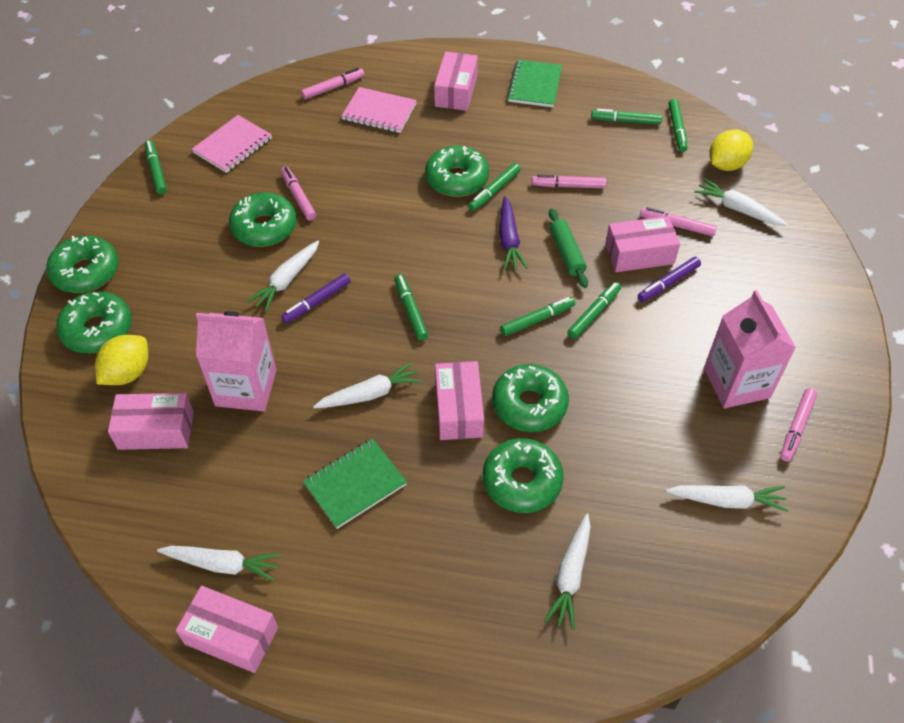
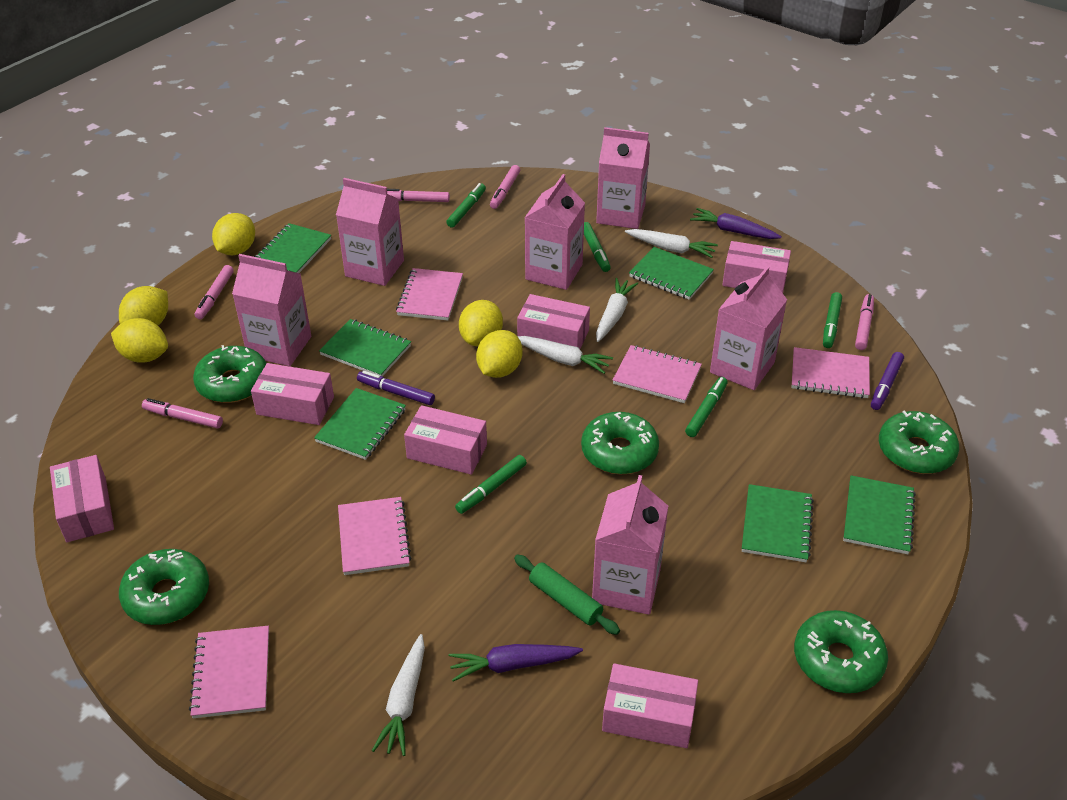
green donut: [46,236,119,293] [56,291,132,353] [229,192,297,247] [425,145,489,197] [483,438,564,513] [492,364,569,432] = 6 -> [119,549,209,625] [193,345,267,403] [581,412,659,474] [794,610,888,693] [879,411,959,474] = 5
green marker: [145,140,167,194] [395,274,428,340] [468,163,521,211] [500,297,575,336] [568,282,621,339] [591,109,662,125] [669,99,688,152] = 7 -> [446,183,486,228] [455,455,527,514] [584,222,611,272] [685,377,728,437] [823,292,842,348] = 5
green notebook: [303,438,407,529] [507,60,562,107] = 2 -> [255,223,331,273] [314,388,406,460] [319,319,411,376] [629,247,714,300] [742,484,814,562] [843,476,916,554] = 6
pink box: [108,393,194,450] [176,586,278,673] [434,52,478,111] [435,361,484,440] [605,216,680,272] = 5 -> [50,455,114,542] [251,363,334,425] [404,405,487,475] [517,294,590,349] [602,663,698,748] [722,241,791,293] = 6
pink carton: [196,311,277,411] [704,290,796,408] = 2 -> [232,254,311,366] [336,178,404,286] [525,174,585,290] [592,475,668,615] [596,127,650,229] [710,266,787,390] = 6
pink notebook: [192,115,272,173] [342,87,417,133] = 2 -> [189,626,269,718] [338,497,412,575] [396,268,463,321] [613,345,702,403] [791,347,870,398] = 5
purple carrot: [499,196,528,270] = 1 -> [449,644,583,681] [690,208,782,239] = 2
white carrot: [157,546,281,582] [247,241,319,312] [313,361,422,408] [544,513,591,630] [666,485,788,512] [694,178,787,226] = 6 -> [372,634,425,756] [518,336,613,374] [596,278,638,342] [625,229,718,258] = 4
yellow lemon: [95,335,148,385] [709,129,753,171] = 2 -> [111,318,168,362] [119,286,168,325] [212,213,255,255] [459,300,503,346] [476,330,523,378] = 5

